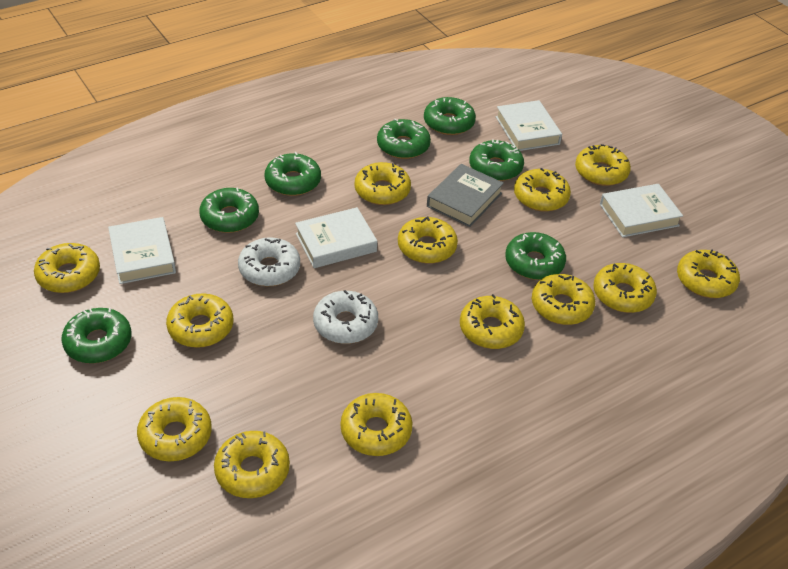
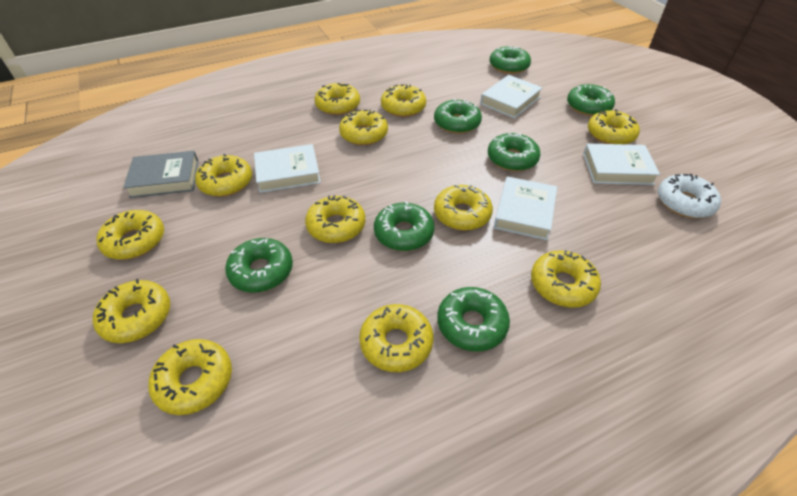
white donut: [238,237,300,286] [313,290,378,344] = 2 -> [658,174,721,218] = 1
yellow donut: [34,243,100,293] [137,397,212,461] [166,293,233,348] [214,431,290,498] [341,393,413,456] [355,162,411,205] [398,217,458,264] [460,294,525,349] [514,168,571,212] [532,274,595,325] [575,144,631,186] [593,263,657,313] [677,249,740,298] = 13 -> [93,279,170,343] [97,210,164,260] [148,339,232,415] [195,154,252,197] [305,195,365,243] [315,83,360,115] [339,110,388,145] [359,304,434,372] [381,84,426,117] [434,185,493,231] [531,250,601,308] [588,109,640,144] = 12

